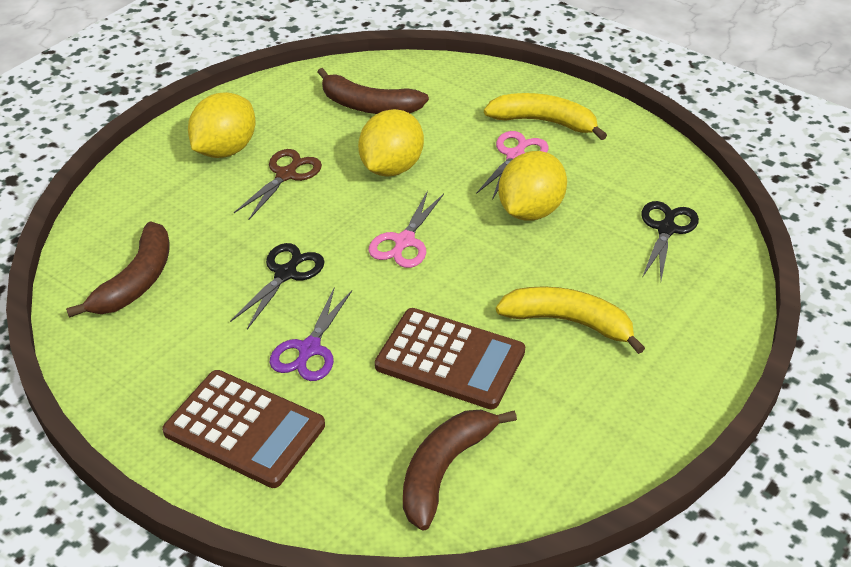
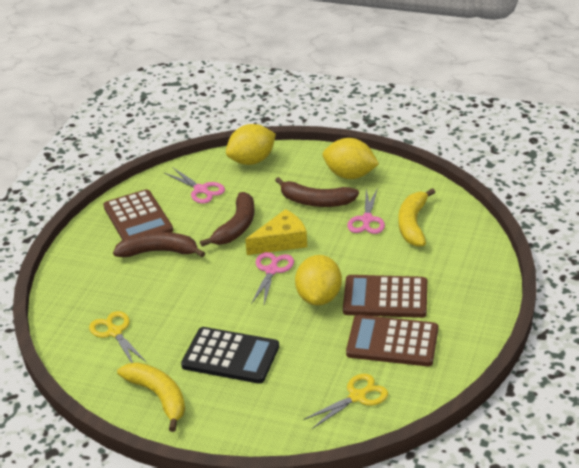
black calculator: none = 0 -> [181,327,279,384] = 1
black scissors: [230,243,324,329] [641,201,699,280] = 2 -> none = 0
brown calculator: [162,370,325,488] [375,308,525,409] = 2 -> [103,189,173,240] [343,275,427,318] [346,315,438,366] = 3
brown scissors: [234,149,322,220] = 1 -> none = 0
pink scissors: [368,191,444,268] [476,131,549,200] = 2 -> [164,168,225,203] [251,252,294,304] [347,188,385,234] = 3
purple scissors: [270,286,352,381] = 1 -> none = 0
yellow cheese: none = 0 -> [245,209,307,255] = 1
yellow scissors: none = 0 -> [89,311,146,363] [304,374,388,429] = 2

